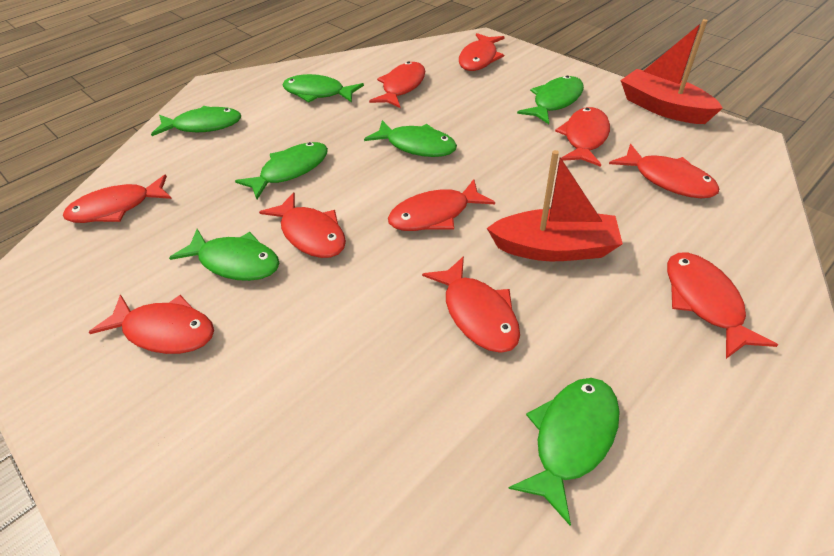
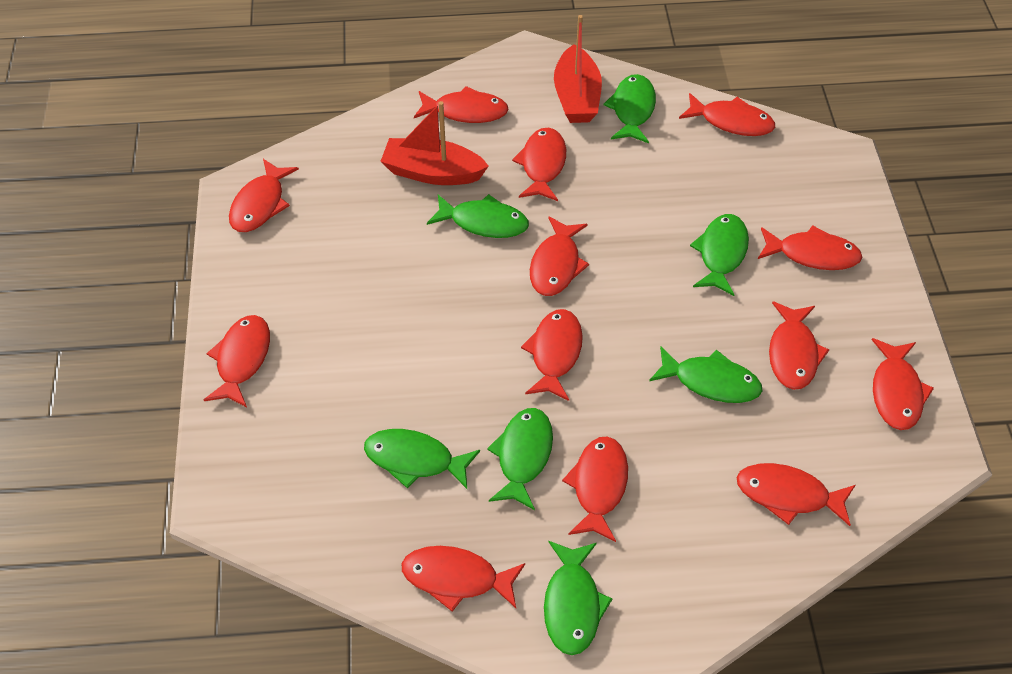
red fish: [63,175,172,223] [89,295,214,354] [259,192,346,258] [369,61,425,108] [388,179,495,231] [422,256,520,353] [459,33,504,71] [555,107,610,167] [609,144,719,198] [667,253,778,359] = 10 -> [204,315,270,407] [229,159,299,232] [402,546,525,612] [414,86,509,123] [512,128,566,201] [521,309,583,401] [530,216,589,296] [562,436,628,542] [679,93,775,136] [737,463,855,526] [758,225,862,270] [769,301,829,390] [872,338,934,430] = 13

